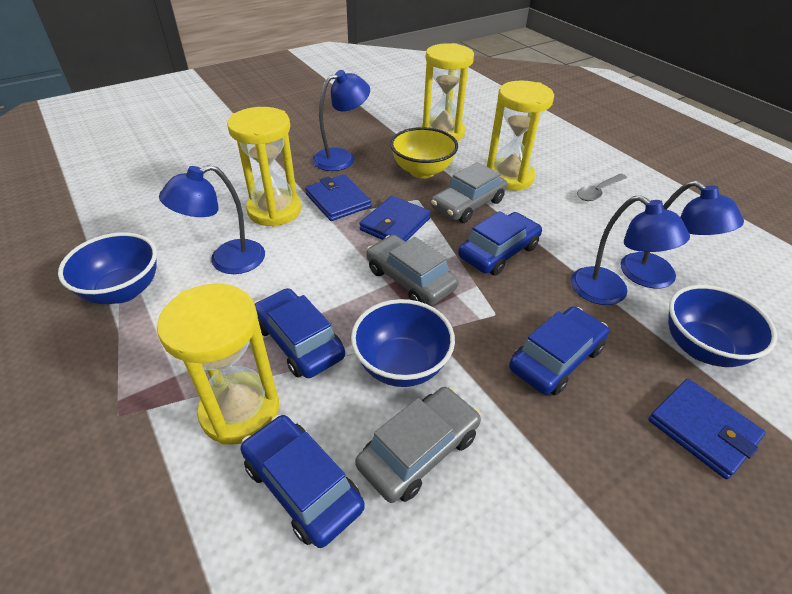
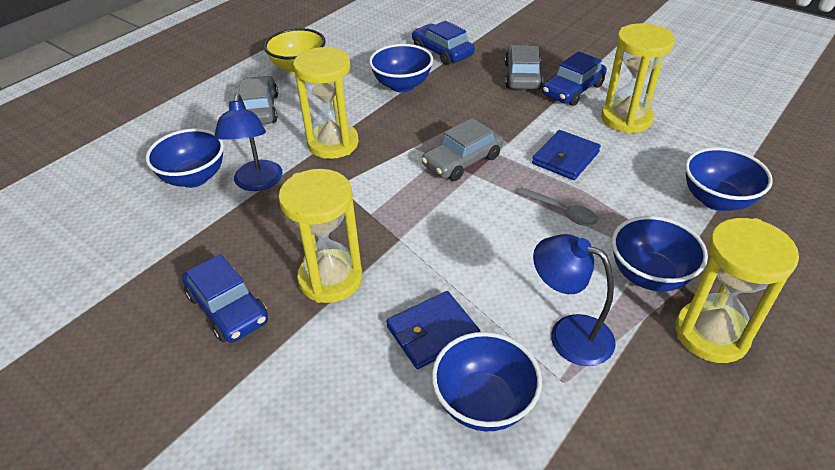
blue bowl: [58,232,157,304] [351,299,455,387] [668,285,777,367] = 3 -> [146,129,224,188] [369,44,433,92] [432,332,542,431] [612,216,708,291] [685,147,773,211] = 5
blue car: [240,415,365,548] [254,288,345,378] [458,211,542,276] [509,306,609,395] = 4 -> [182,254,268,343] [412,20,475,65] [542,51,607,106] = 3
blue lamp: [159,165,265,274] [312,70,370,171] [571,195,690,305] [620,181,744,288] = 4 -> [214,94,283,191] [533,234,616,366] = 2
blue wallet: [305,174,371,221] [359,196,431,241] [648,379,766,479] = 3 -> [386,291,480,369] [532,130,601,180] = 2

